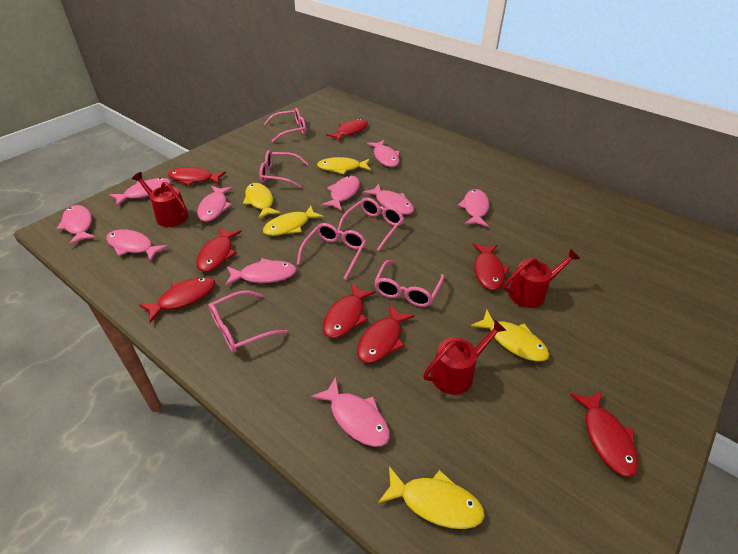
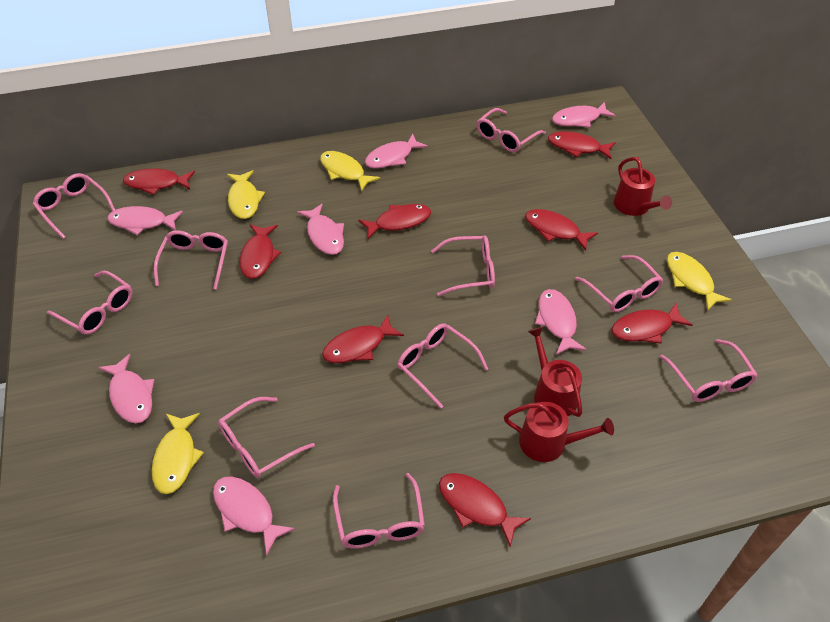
pink fish: [56,205,96,246] [106,229,169,262] [109,178,171,207] [197,186,233,222] [225,258,297,286] [311,377,390,447] [321,176,360,211] [363,184,414,215] [367,140,400,167] [458,189,489,227] = 10 -> [98,354,154,423] [107,206,183,235] [213,477,295,556] [297,203,344,255] [365,133,428,169] [535,289,587,355] [552,102,616,128] = 7
pink glasses: [209,290,288,353] [260,150,308,188] [264,108,306,142] [297,223,366,279] [337,198,404,251] [374,260,444,307] = 6 -> [33,173,115,239] [47,271,133,335] [154,230,228,289] [218,397,315,478] [333,473,425,548] [397,323,488,409] [431,235,495,296] [477,108,546,152] [575,255,663,312] [660,339,758,402] = 10
yellow fish: [243,183,281,219] [263,206,324,236] [317,157,371,174] [378,466,485,529] [471,310,549,362] = 5 -> [152,413,204,494] [227,170,265,219] [320,151,380,191] [667,252,732,311] = 4

